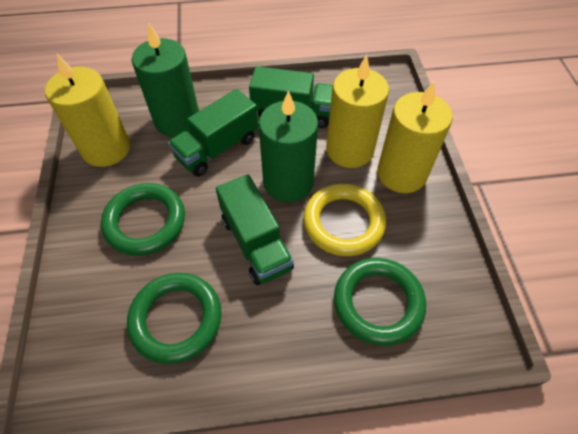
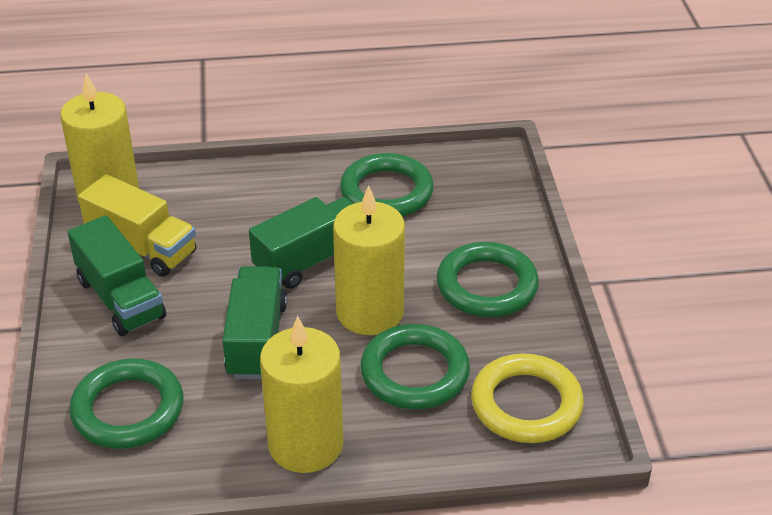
green candle: [132,23,199,137] [259,90,318,202] = 2 -> none = 0
green ring: [101,183,185,256] [127,273,222,364] [334,258,426,346] = 3 -> [69,358,184,449] [340,153,434,217] [360,324,470,409] [437,242,539,317] = 4
yellow truck: none = 0 -> [78,174,196,277] = 1

